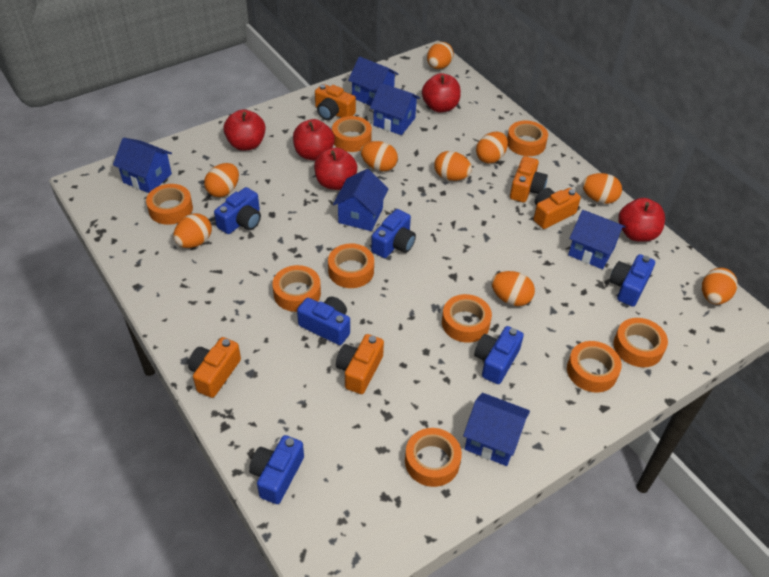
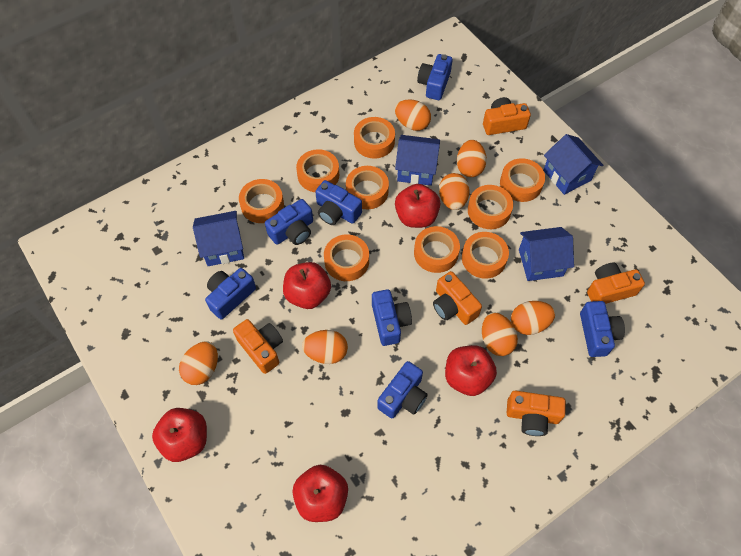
blue camera: [214,187,261,234] [249,435,304,504] [297,296,350,345] [371,209,416,258] [474,326,524,384] [609,254,655,307] = 6 -> [205,268,256,319] [265,199,313,245] [315,180,362,225] [372,289,412,346] [377,361,428,418] [417,54,452,100] [580,301,625,357] = 7
blue house: [113,138,172,193] [333,169,388,231] [348,56,398,106] [370,83,420,135] [463,393,530,466] [568,210,626,269] = 6 -> [193,211,244,266] [395,135,440,186] [519,227,574,281] [543,134,603,195] = 4
orange egg: [173,214,212,248] [204,163,239,197] [361,141,398,171] [427,42,454,69] [434,151,472,181] [476,132,508,164] [491,271,535,306] [582,173,622,204] [702,268,738,304] = 9 -> [179,341,218,385] [302,330,348,364] [395,99,431,131] [439,173,470,210] [457,140,487,177] [482,312,518,356] [511,301,556,335] = 7

